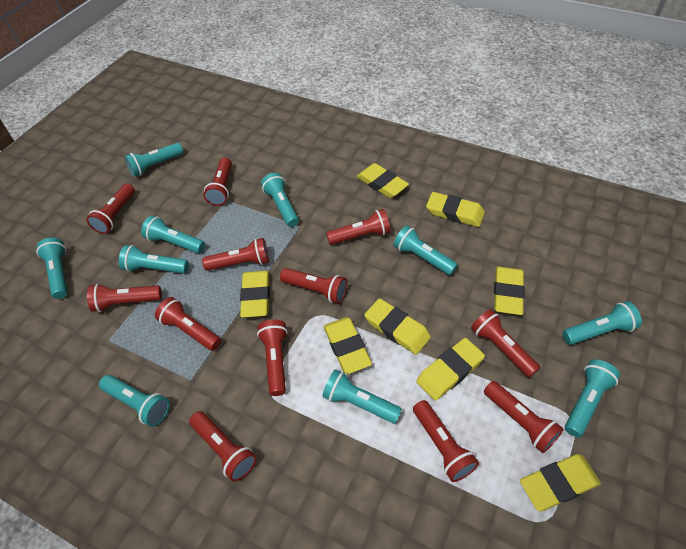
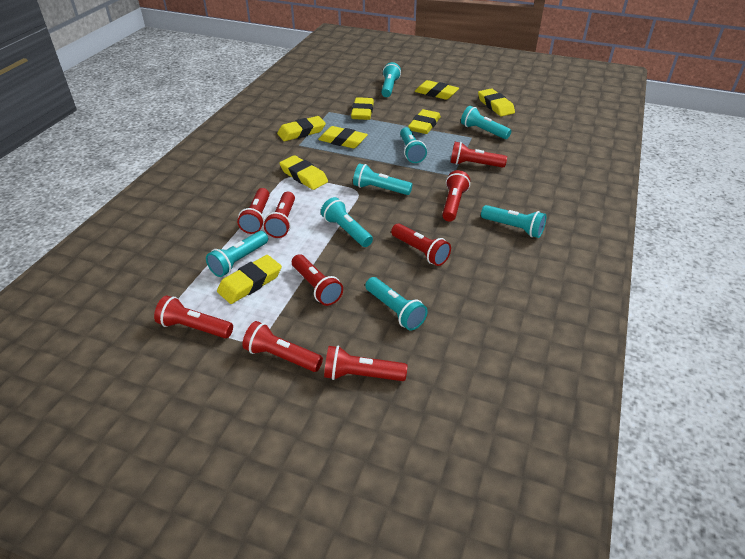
red flashlight: [86,184,135,234] [87,284,162,312] [155,297,221,351] [189,411,257,482] [202,238,269,271] [204,158,232,206] [257,320,288,396] [280,268,347,304] [326,209,391,245] [413,400,479,482] [471,309,540,377] [484,381,564,453] = 12 -> [154,296,233,338] [237,188,270,234] [242,321,323,372] [264,192,295,238] [292,254,343,306] [324,346,407,381] [391,223,451,266] [442,170,470,222] [450,142,507,168] = 9
turquoise flashlight: [36,238,67,299] [99,375,170,427] [119,245,189,274] [125,143,183,177] [141,216,205,253] [261,173,299,227] [322,369,402,424] [393,225,458,275] [562,301,642,345] [565,359,620,437] = 10 -> [206,231,268,277] [321,197,373,247] [353,163,413,195] [365,277,428,330] [381,62,401,97] [400,127,427,163] [461,106,511,139] [481,205,546,238] = 8

